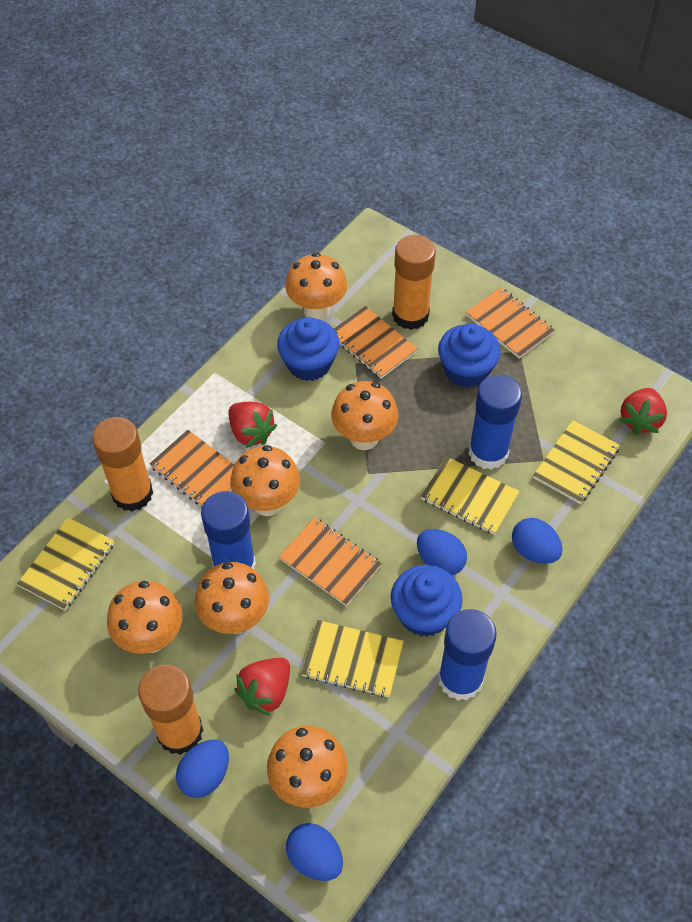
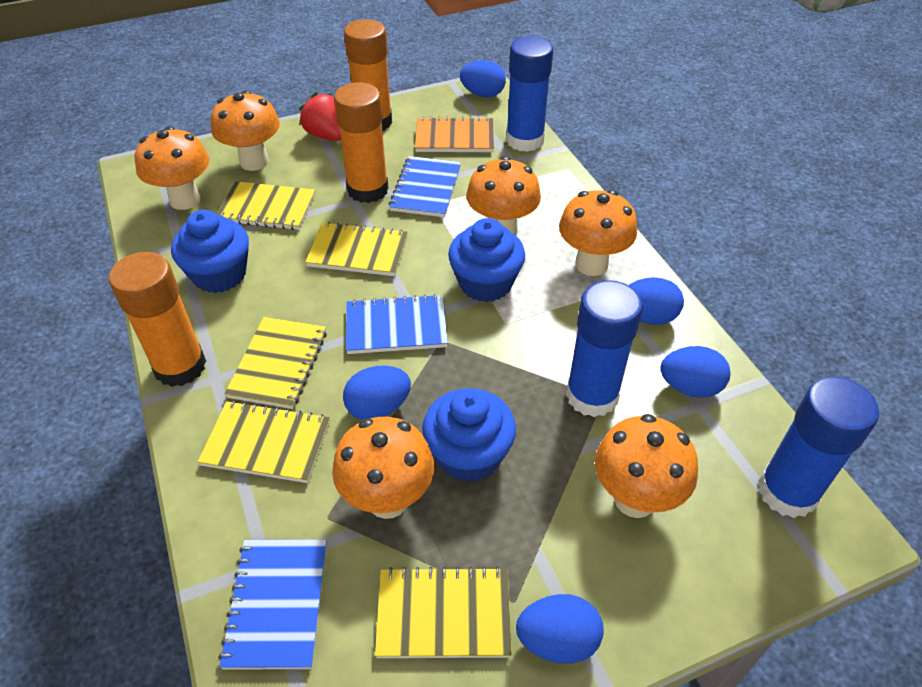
blue egg: [176,740,229,798] [286,823,343,881] [417,529,467,575] [512,518,562,564] = 4 -> [343,366,411,420] [460,60,506,97] [516,594,604,663] [628,277,684,325] [660,346,731,398] = 5
blue notebook: none = 0 -> [219,539,327,670] [346,294,448,354] [389,156,461,217] = 3
orange notebook: [149,430,234,508] [279,517,382,606] [334,306,418,379] [466,287,555,359] = 4 -> [415,116,494,152] = 1
red strawberry: [229,402,277,448] [234,658,290,716] [619,388,667,435] = 3 -> [299,92,341,141] = 1
yellow notebook: [17,517,115,611] [301,620,404,698] [421,456,520,535] [533,420,620,504] = 4 -> [198,401,330,483] [217,181,315,230] [225,317,327,409] [305,222,408,276] [375,567,512,658] = 5

